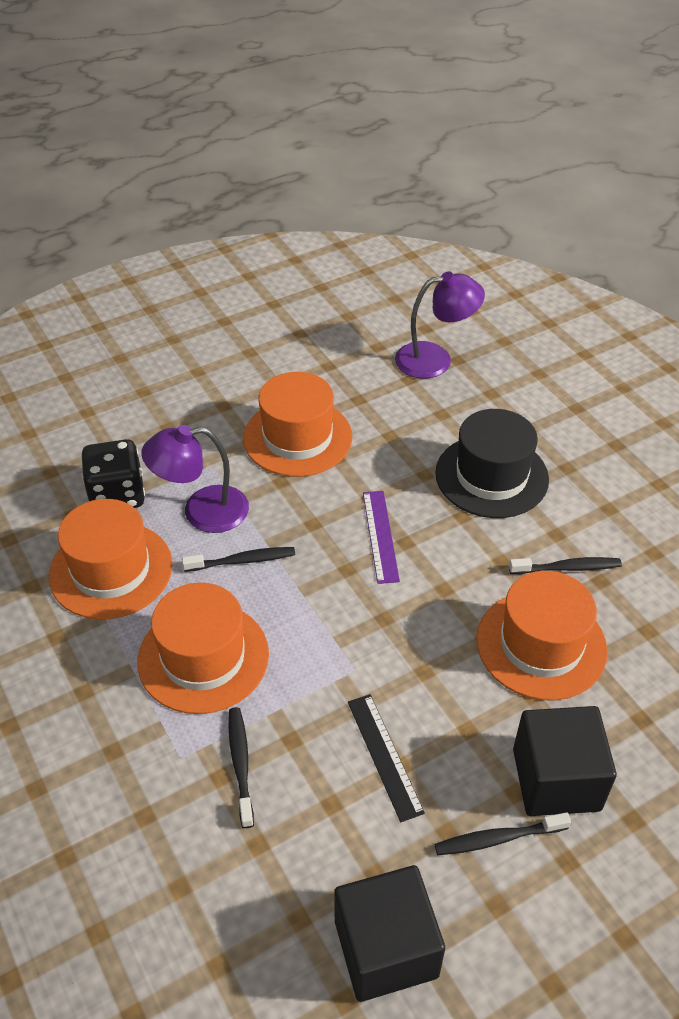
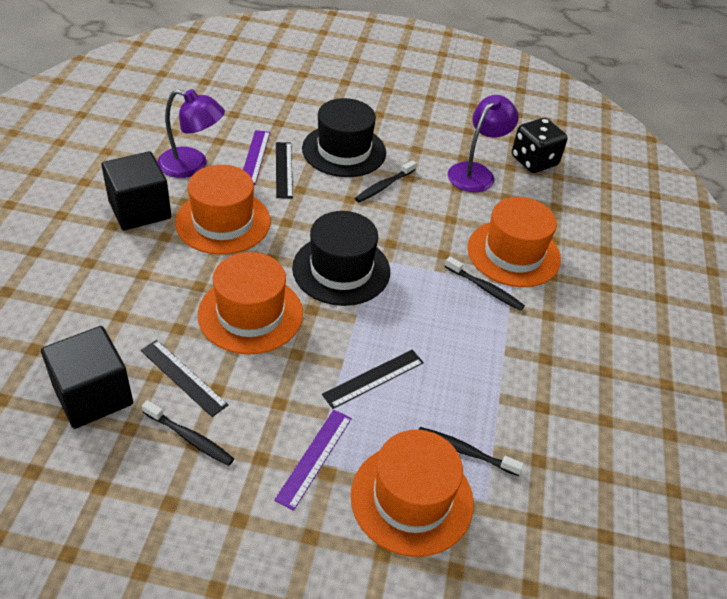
black hat: [435,409,549,518] = 1 -> [292,211,390,306] [302,98,386,177] = 2
black ruler: [348,694,425,822] = 1 -> [141,340,228,417] [276,142,293,198] [322,350,424,409] = 3
purple ruler: [363,491,400,584] = 1 -> [243,130,270,185] [274,410,352,511] = 2

